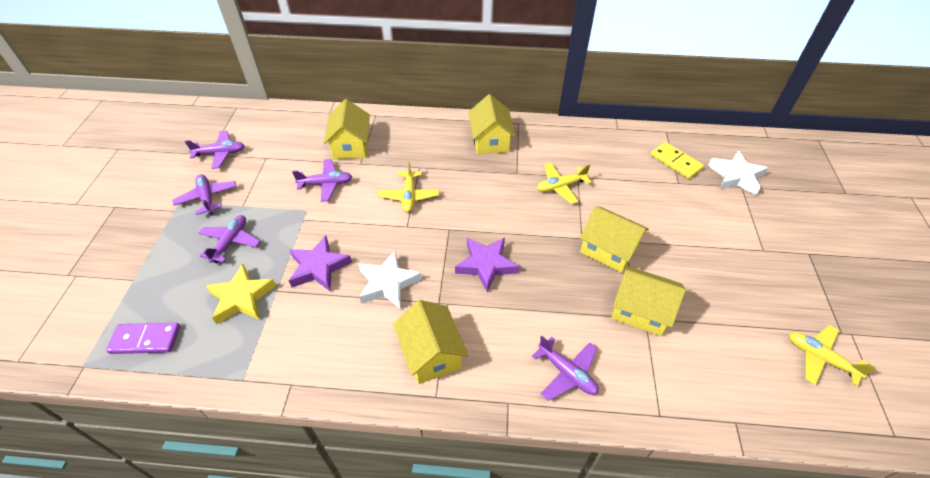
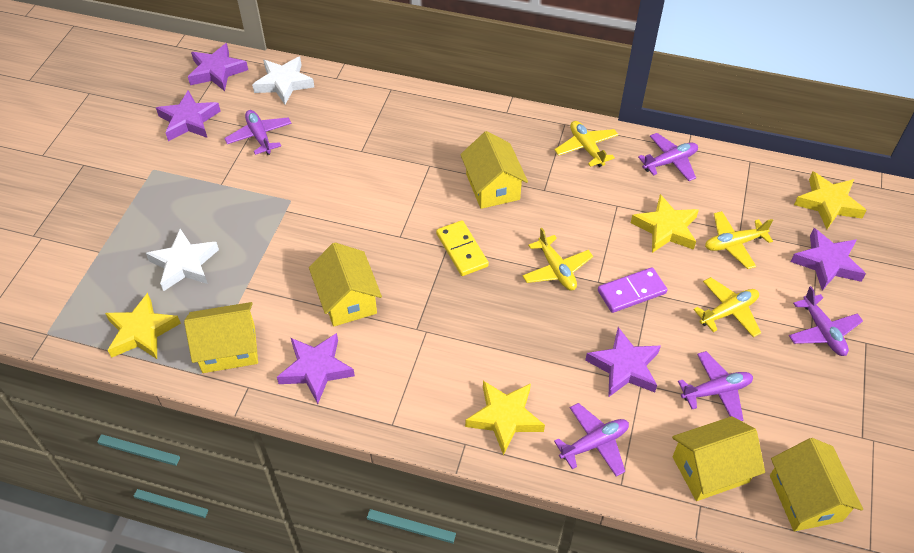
purple star: [289,236,352,291] [455,238,519,292] = 2 -> [156,90,221,141] [188,43,248,91] [277,333,355,404] [585,327,661,397] [790,228,866,290] = 5
yellow plane: [378,161,439,212] [537,163,591,204] [789,325,876,386] = 3 -> [522,228,593,290] [554,121,618,167] [693,277,761,337] [705,211,773,269] = 4
yellow star: [206,264,276,324] = 1 -> [105,293,181,359] [465,381,545,455] [631,194,699,253] [794,172,867,229] = 4

